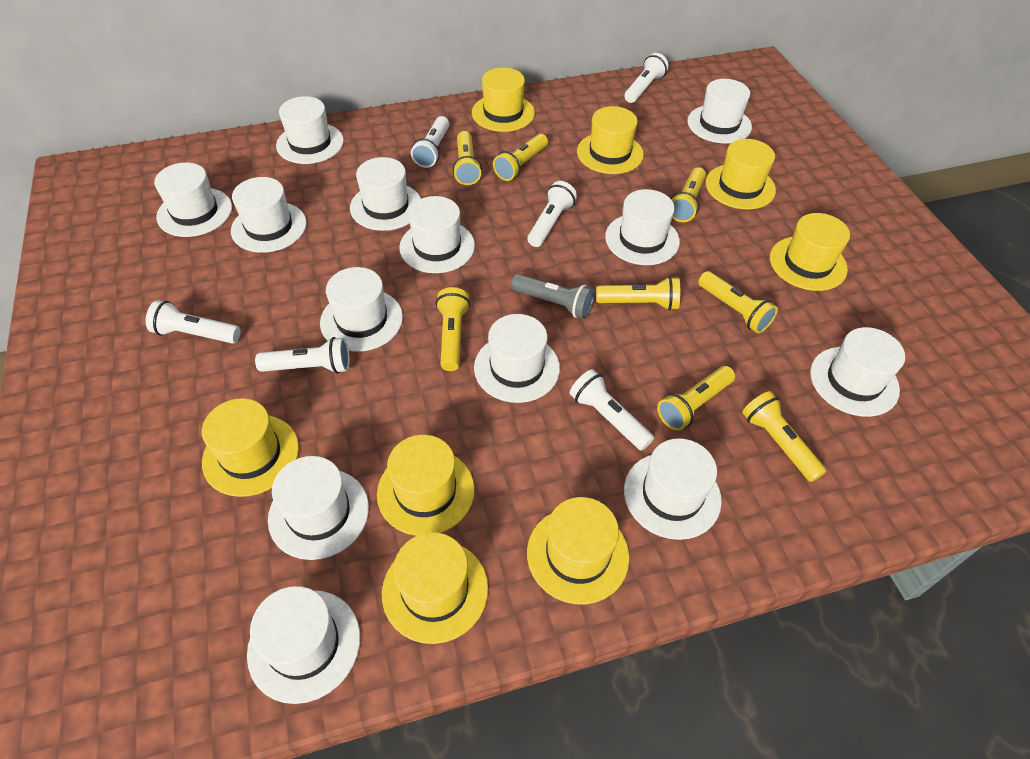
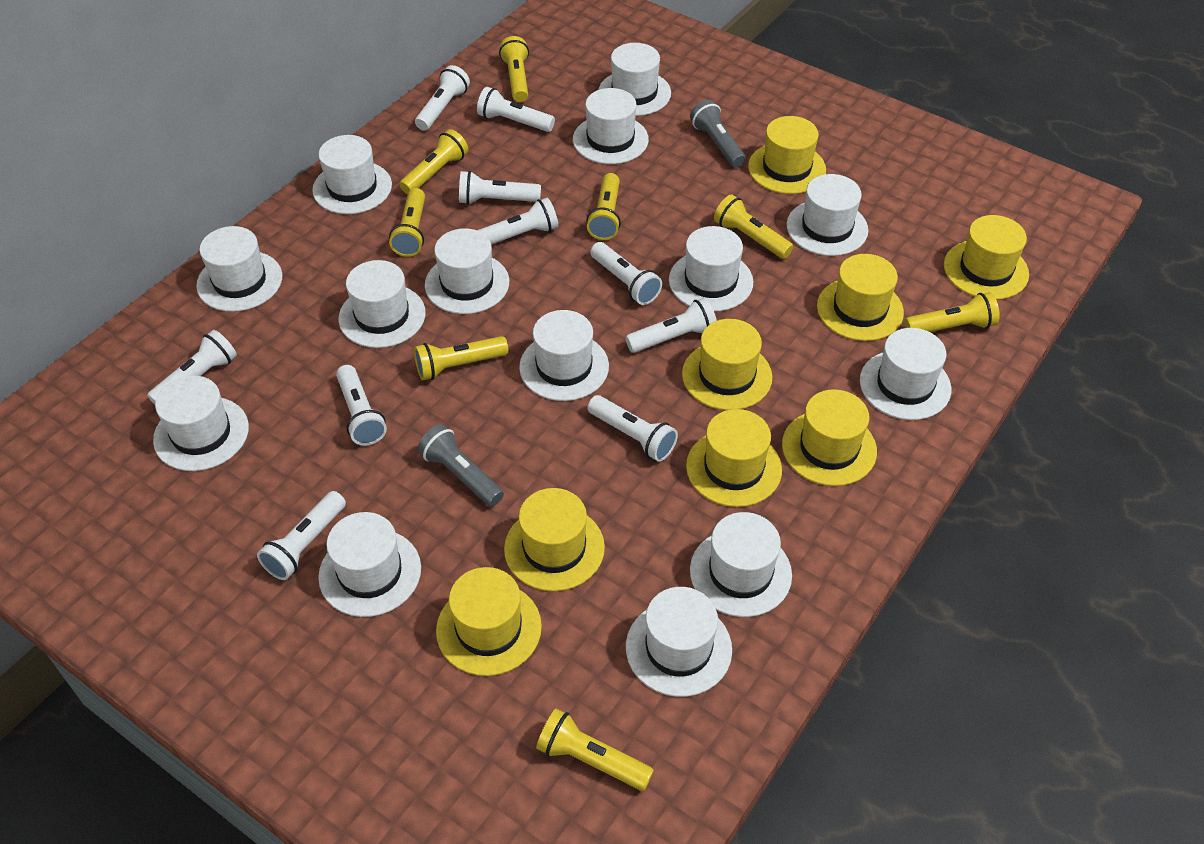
grey flashlight: [511,274,595,319] = 1 -> [418,424,504,507] [690,100,746,168] = 2
white flashlight: [146,300,241,344] [255,337,350,374] [411,116,449,168] [527,181,577,247] [570,369,654,451] [624,53,669,103] = 6 -> [147,330,237,405] [257,491,346,580] [336,365,387,446] [415,65,470,131] [459,171,541,205] [477,87,555,132] [477,198,558,245] [588,395,678,462] [590,242,662,305] [626,298,717,353] = 10
white hat: [154,162,232,237] [231,177,307,253] [247,586,360,704] [268,456,369,560] [276,96,344,164] [320,267,403,352] [350,157,421,231] [399,196,475,273] [474,314,560,403] [605,189,680,265] [624,438,722,540] [687,79,752,143] [810,327,905,417] = 13 -> [153,376,249,471] [196,226,282,312] [312,135,392,214] [318,512,421,617] [338,260,425,348] [425,228,509,314] [519,310,609,401] [573,88,649,164] [598,43,671,116] [626,587,732,697] [669,226,754,311] [690,512,792,617] [787,174,868,256] [860,328,951,420] = 14

